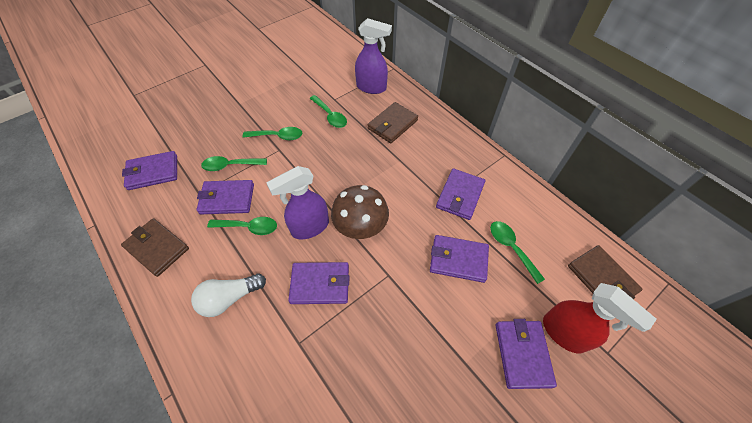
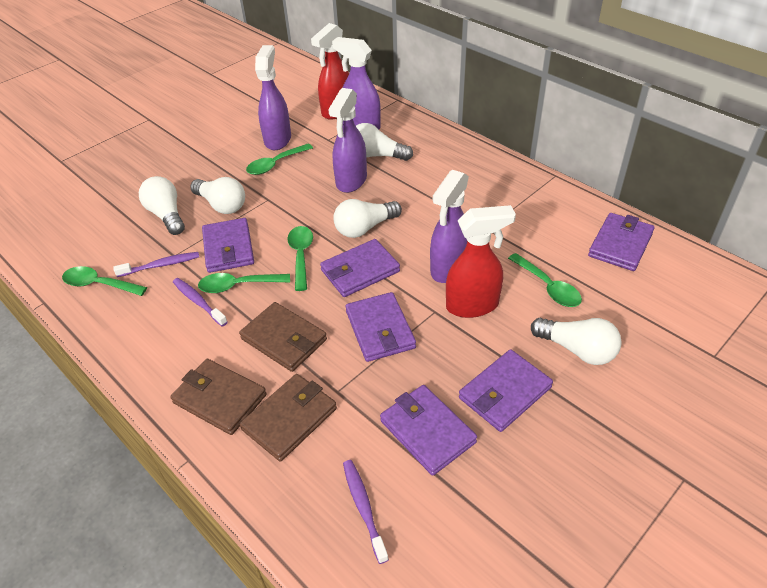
brown mushroom: [331,185,389,239] = 1 -> none = 0
purple spray bottle: [266,166,329,240] [355,18,392,94] = 2 -> [255,45,291,150] [328,88,367,193] [332,37,381,129] [430,170,469,283] = 4
purple toothbrush: none = 0 -> [113,252,199,277] [173,278,228,327] [343,460,389,564] = 3
red spray bottle: [543,283,657,353] = 1 -> [311,23,349,120] [446,205,516,318] = 2
white light bulb: [191,274,266,317] = 1 -> [139,176,185,235] [190,177,245,214] [333,199,402,238] [356,123,413,161] [531,318,622,365] = 5

